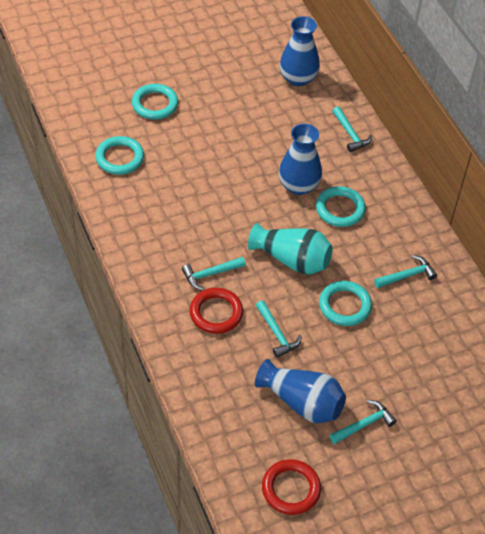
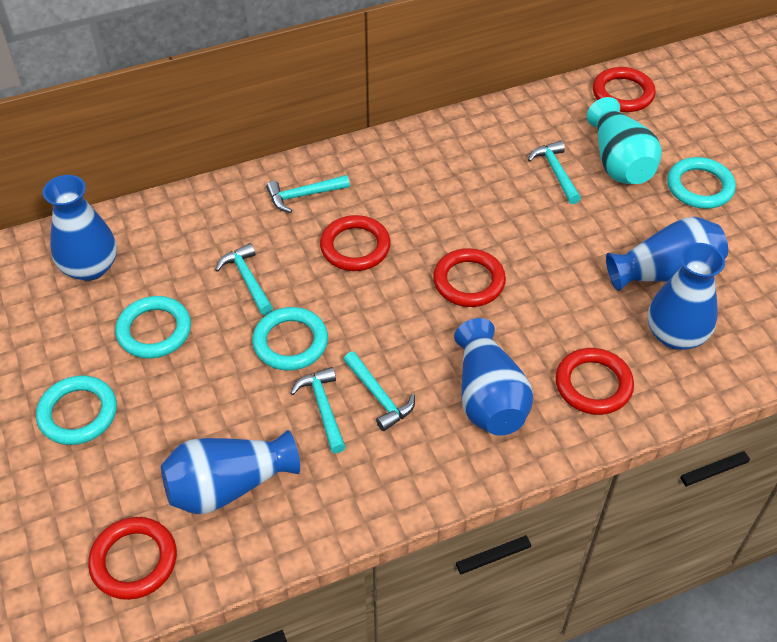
blue vase: [255,359,346,423] [279,16,320,86] [279,124,322,195] = 3 -> [43,175,117,281] [161,430,300,514] [454,318,533,436] [606,217,728,291] [648,243,725,350] = 5
red ring: [190,288,243,334] [262,459,321,515] = 2 -> [88,517,177,600] [320,215,391,271] [433,248,506,307] [555,348,634,415] [593,67,656,112] = 5

